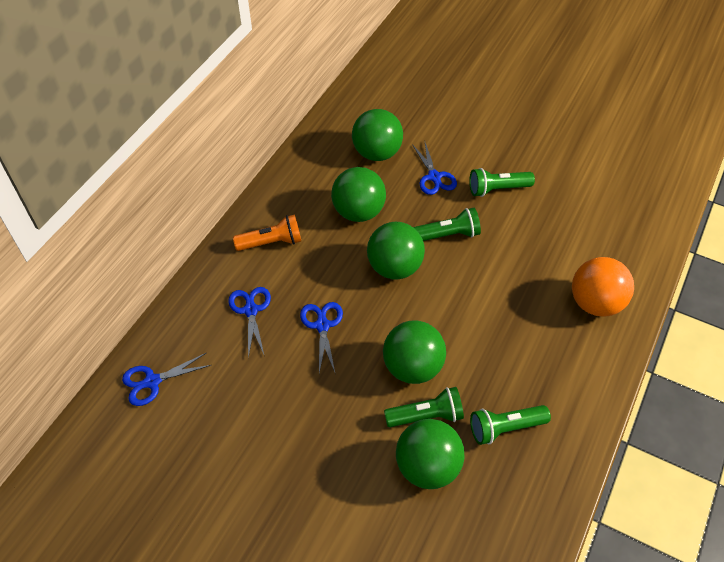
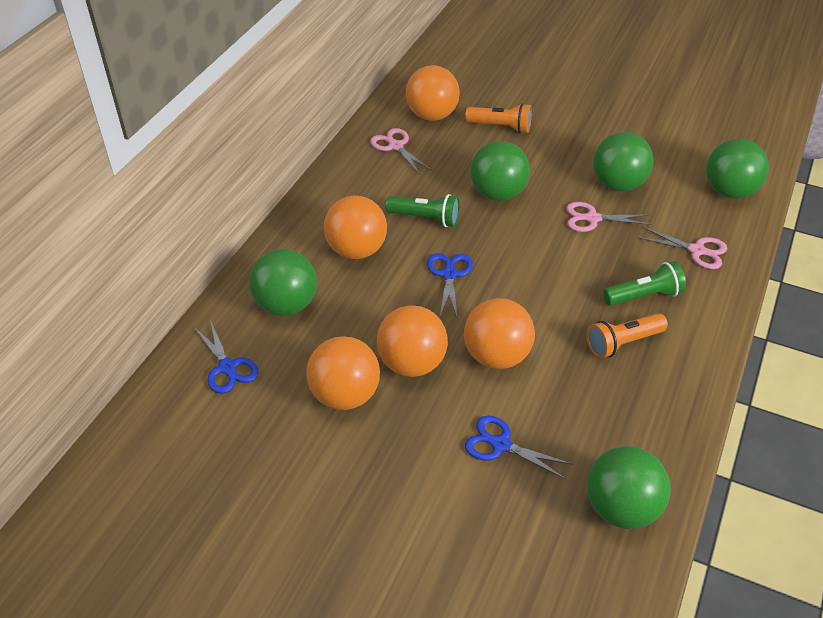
blue scissors: [122,353,211,406] [229,287,271,358] [300,302,343,373] [412,143,457,195] = 4 -> [194,320,259,394] [427,253,473,317] [465,416,573,479] = 3
green flashlight: [384,387,464,427] [413,208,481,241] [469,168,535,197] [470,405,551,445] = 4 -> [386,194,460,227] [603,261,686,306] = 2
orange ball: [572,257,634,317] = 1 -> [306,336,380,410] [324,196,387,259] [377,306,448,377] [406,65,460,121] [464,298,535,369] = 5
orange flashlight: [233,214,301,251] = 1 -> [465,103,532,133] [586,313,668,358] = 2
pink scissors: none = 0 -> [370,128,433,175] [566,202,652,232] [637,227,728,269] = 3

